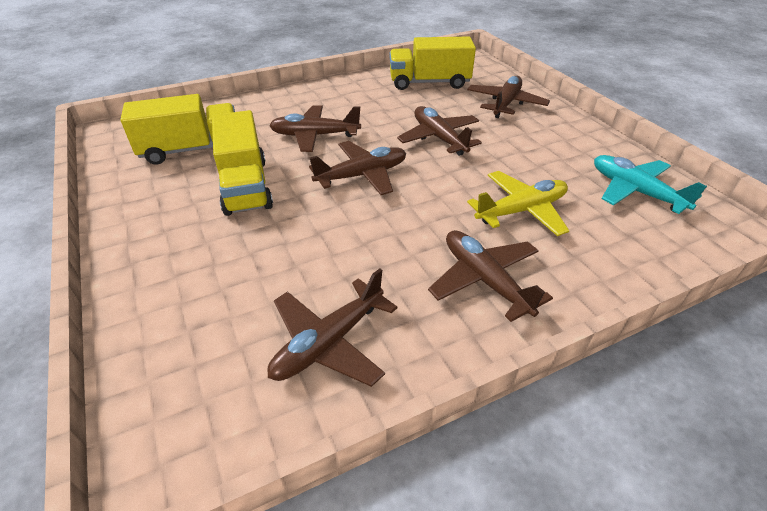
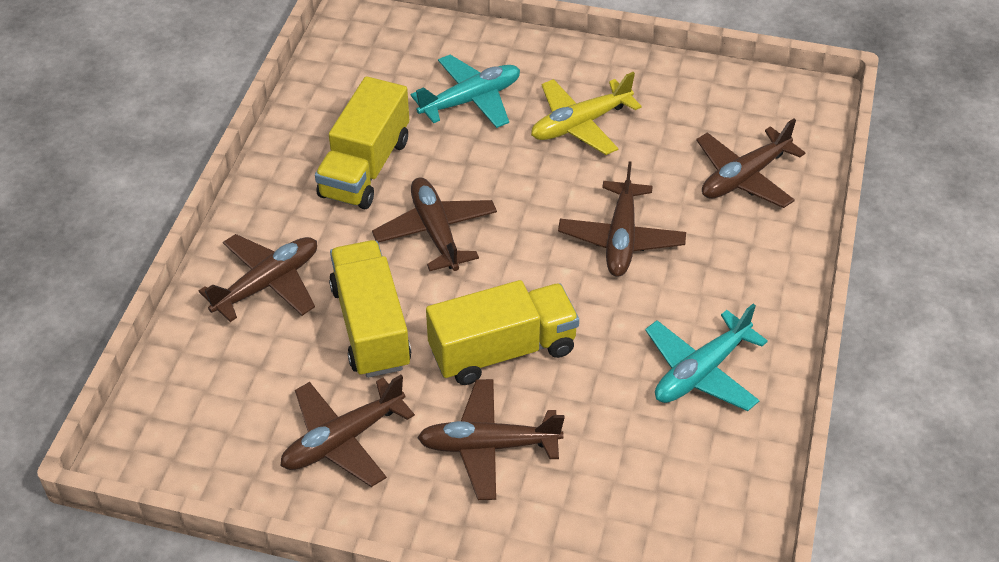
turquoise plane: [594,155,707,214] = 1 -> [411,55,520,128] [645,304,768,411] = 2

